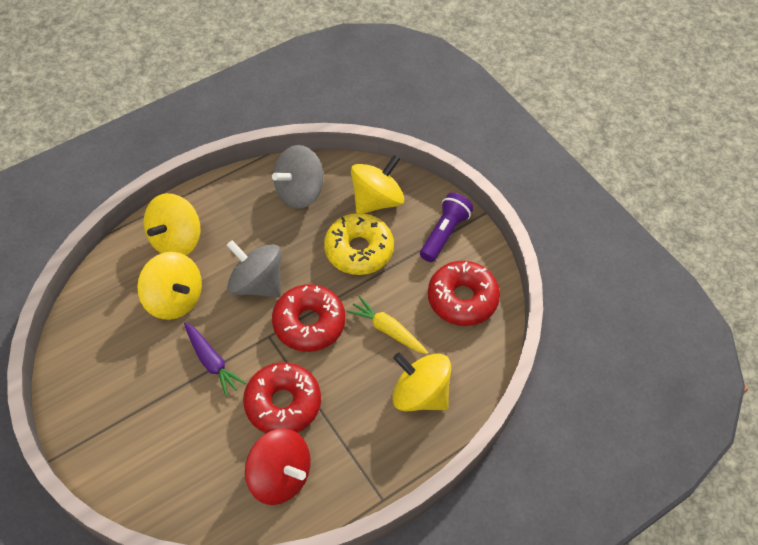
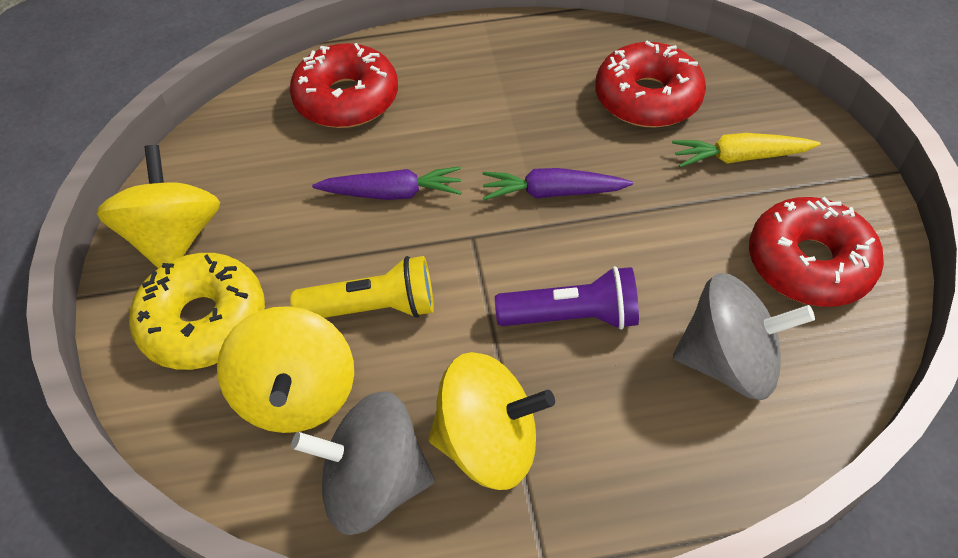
purple carrot: [184,322,246,397] = 1 -> [312,166,462,200] [482,168,633,200] = 2
red spinning top: [245,428,311,505] = 1 -> none = 0
yellow flashlight: none = 0 -> [290,256,434,318] = 1
yellow spinning top: [137,252,202,320] [143,193,200,255] [351,155,404,213] [392,353,451,411] = 4 -> [96,145,220,268] [217,306,354,433] [428,352,555,490] = 3

